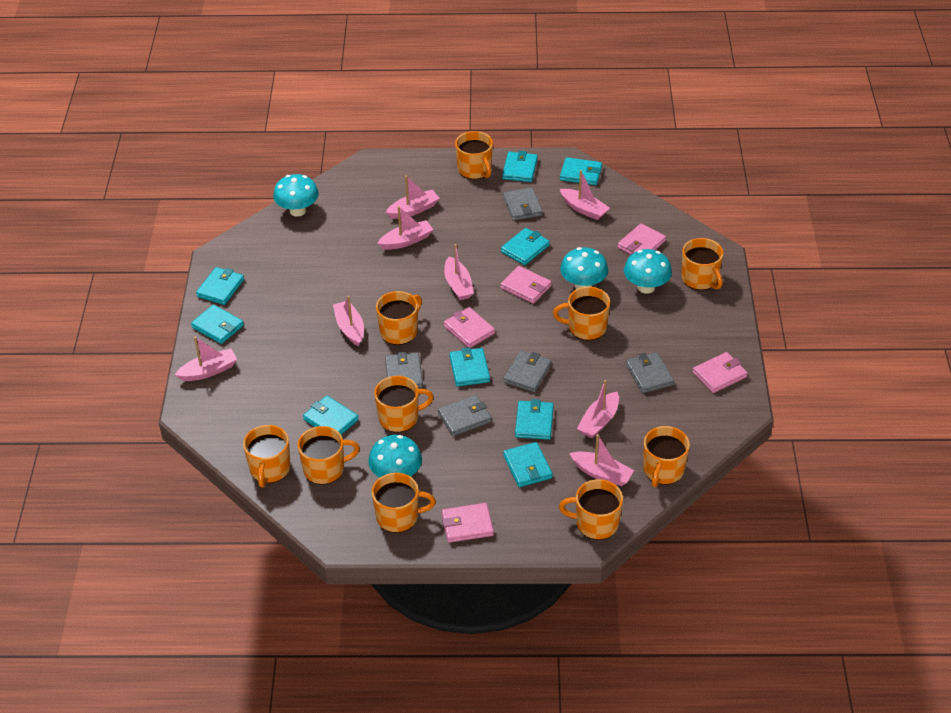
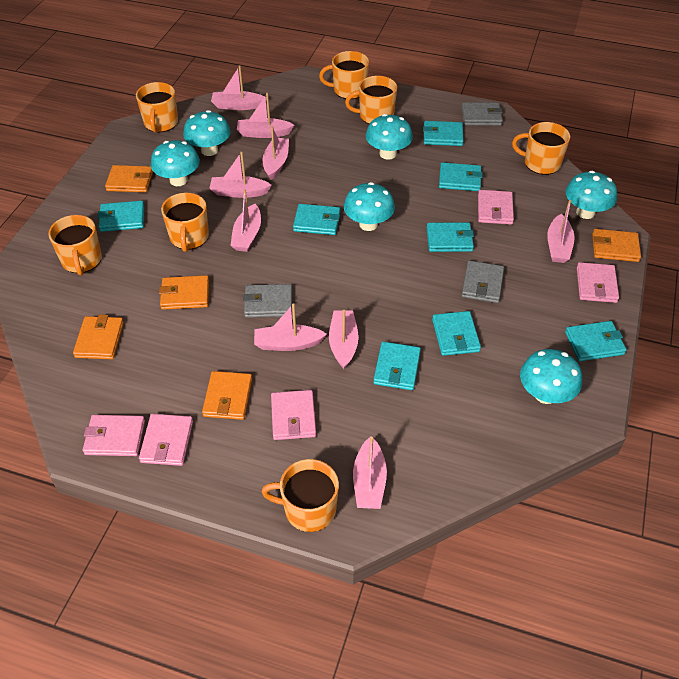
grey wallet: [385,352,423,388] [438,395,492,436] [503,187,543,221] [504,350,551,392] [626,352,674,393] = 5 -> [243,284,292,318] [461,102,503,126] [462,261,504,303] = 3
orange mug: [243,425,291,487] [298,426,360,485] [372,473,436,533] [374,376,433,432] [376,291,422,345] [455,131,493,179] [553,287,610,340] [559,479,623,540] [643,426,690,487] [682,238,724,290] = 10 -> [48,215,102,276] [136,82,178,133] [161,193,209,252] [262,459,339,532] [319,51,369,99] [345,76,397,124] [512,122,570,175] = 7
orange wallet: none = 0 -> [73,314,124,359] [105,165,153,193] [159,275,209,310] [202,371,252,420] [592,229,641,262] = 5
pink boat: [175,337,237,381] [333,296,364,347] [378,206,433,250] [385,175,440,219] [444,244,474,300] [560,170,610,220] [569,434,634,486] [577,380,619,438] = 8 -> [209,152,272,198] [211,66,264,110] [230,189,261,252] [237,93,294,138] [254,303,327,351] [263,126,289,180] [329,310,359,369] [353,436,387,509] [547,200,575,263] = 9
turquoise mushroom: [273,174,319,217] [368,435,422,477] [560,247,608,289] [624,249,672,294] = 4 -> [151,140,200,186] [183,110,231,156] [344,182,395,231] [366,114,413,160] [520,349,582,404] [566,171,617,219] = 6
turquoise wallet: [191,305,244,344] [196,267,244,305] [303,396,358,435] [449,347,490,387] [501,228,550,265] [502,151,538,182] [503,442,552,487] [515,399,554,440] [560,157,602,185] = 9 -> [98,201,144,232] [293,204,340,235] [373,342,421,390] [423,121,463,146] [427,222,474,252] [432,311,481,356] [439,162,483,191] [565,321,627,361] = 8

